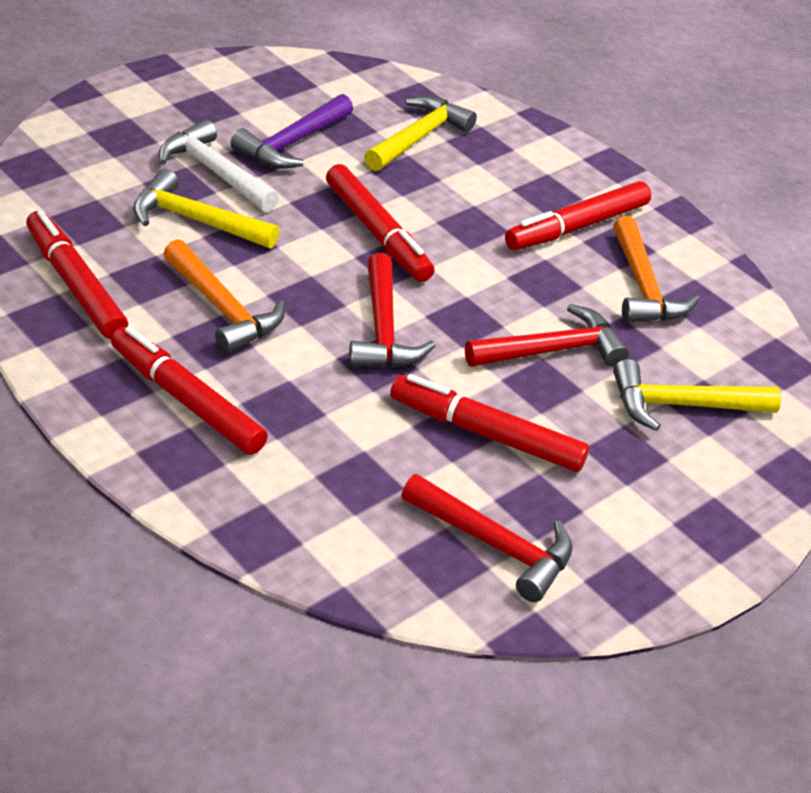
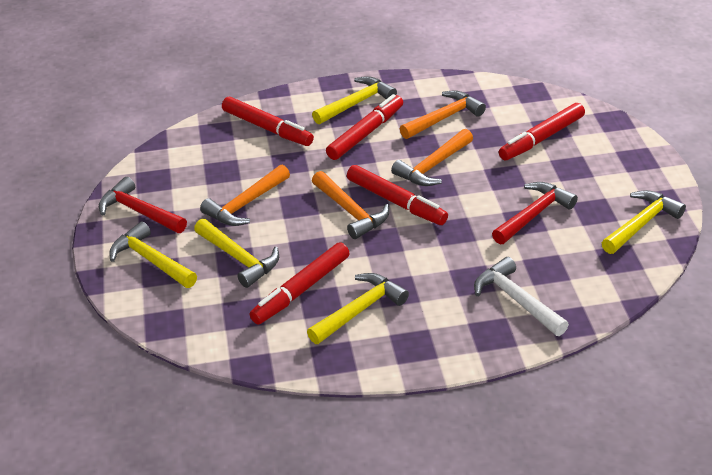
orange hammer: [163,239,285,353] [613,216,699,323] = 2 -> [200,165,290,226] [312,171,389,239] [391,129,473,186] [400,91,486,139] = 4
purple hammer: [231,94,353,168] = 1 -> none = 0
red hammer: [349,253,435,368] [401,474,573,602] [465,304,629,367] = 3 -> [99,177,187,233] [492,182,578,245] = 2
yellow hammer: [133,169,279,249] [364,96,477,171] [613,359,781,431] = 3 -> [109,221,197,288] [194,219,279,288] [307,273,409,344] [312,76,397,124] [602,190,686,254] = 5

